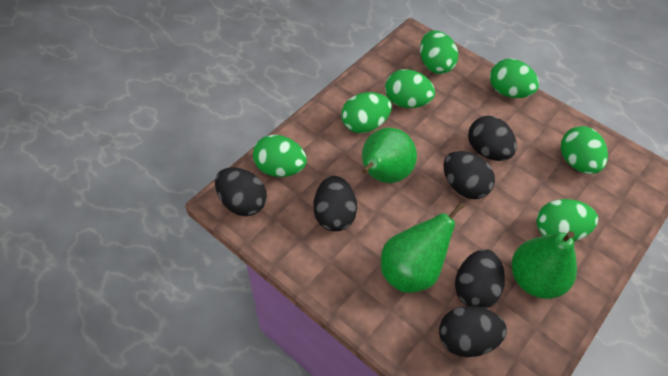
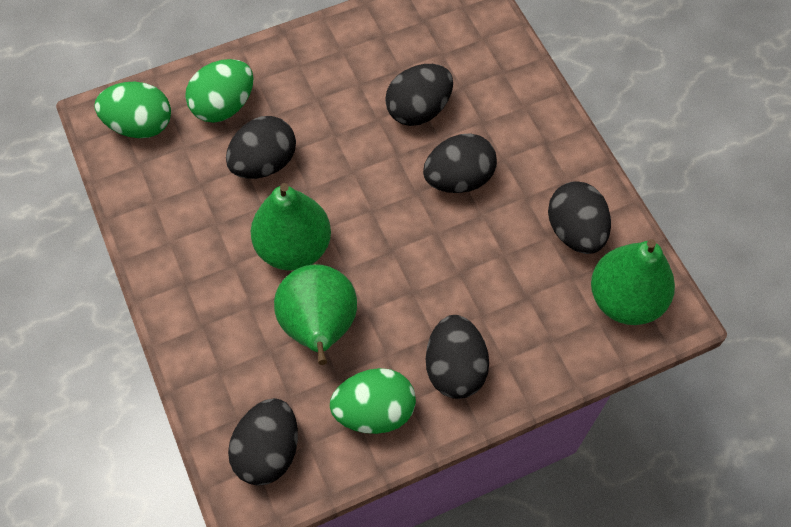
green egg: [253,135,307,177] [341,92,392,133] [385,69,435,108] [420,30,458,74] [490,58,539,98] [537,199,598,241] [561,126,608,174] = 7 -> [95,82,171,138] [185,59,254,123] [330,368,416,434] = 3

